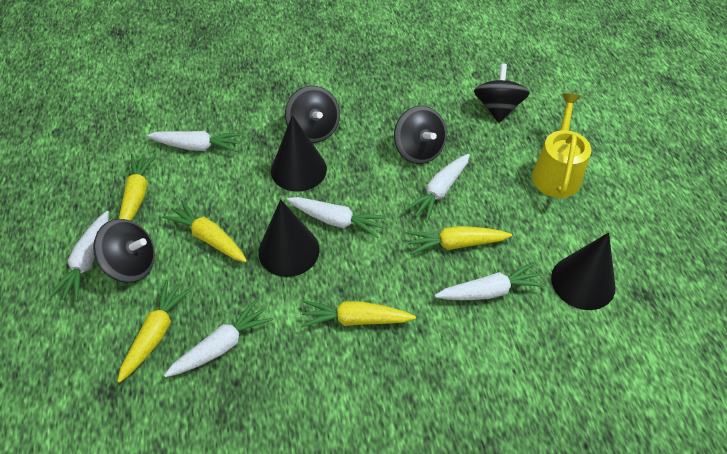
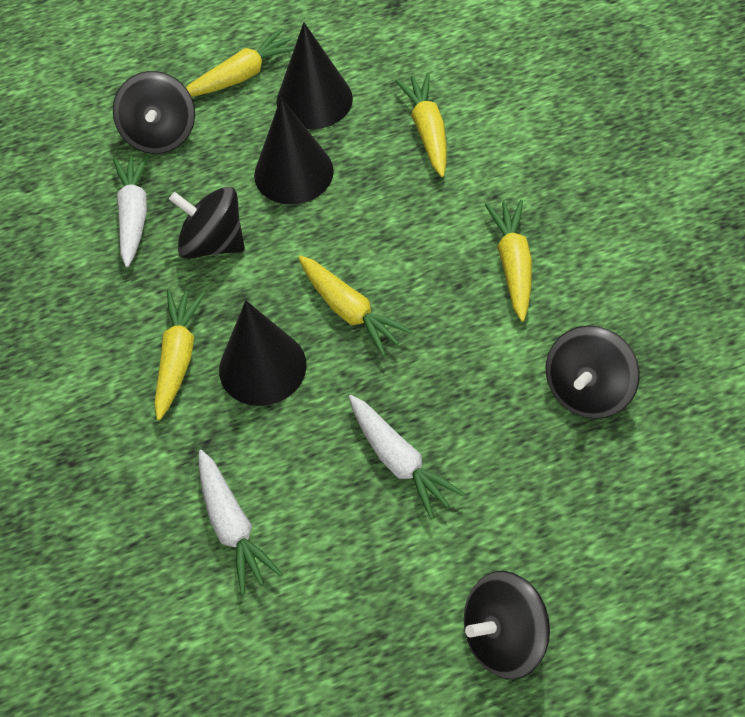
white carrot: [49,211,109,302] [147,131,242,152] [164,299,273,377] [287,197,386,238] [404,154,470,222] [435,262,546,300] = 6 -> [113,154,149,267] [199,450,282,594] [349,395,465,520] = 3
yellow watering can: [532,93,591,198] = 1 -> none = 0

